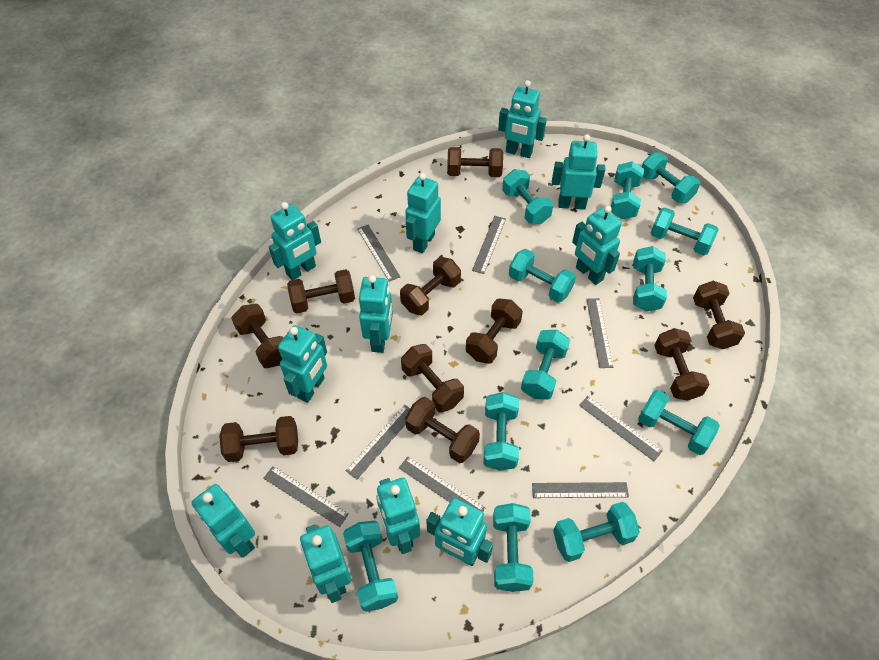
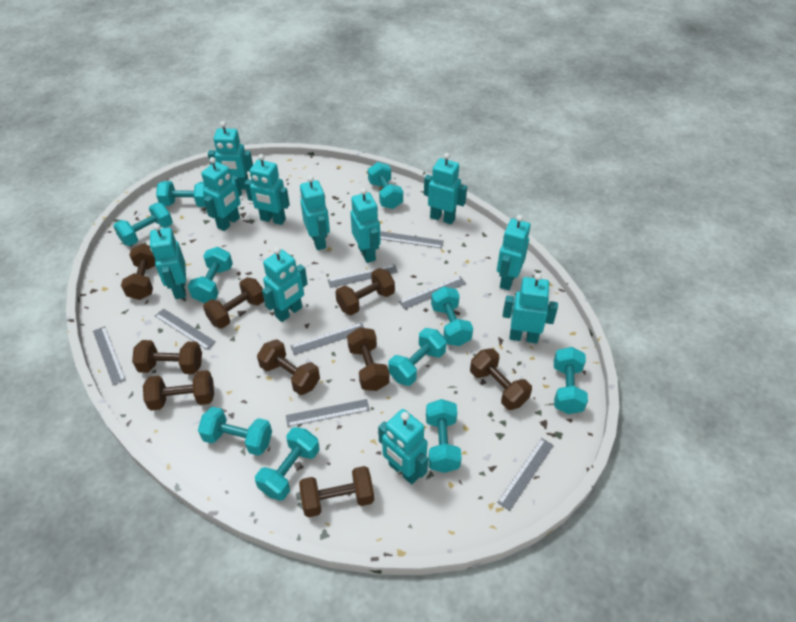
brown dumbbell: [219,416,298,462] [231,304,284,368] [287,269,355,313] [400,257,461,315] [401,344,464,412] [405,397,480,463] [447,147,503,177] [466,299,523,364] [654,328,709,401] [693,281,745,349] = 10 -> [121,243,155,300] [132,340,202,374] [143,370,214,411] [203,277,264,329] [257,339,320,395] [299,466,374,517] [335,268,395,315] [347,327,390,391] [470,348,532,410] = 9
turquoise dumbbell: [343,521,398,612] [483,392,519,471] [493,503,534,592] [502,169,554,224] [509,249,576,303] [521,330,570,400] [553,502,640,562] [611,161,644,219] [633,246,667,312] [638,390,720,455] [642,152,700,203] [651,208,719,255] = 12 -> [113,203,173,246] [156,181,206,207] [188,247,233,303] [198,407,272,456] [255,427,320,501] [368,162,403,209] [388,328,447,386] [426,399,462,473] [431,286,473,346] [554,347,588,414] = 10

